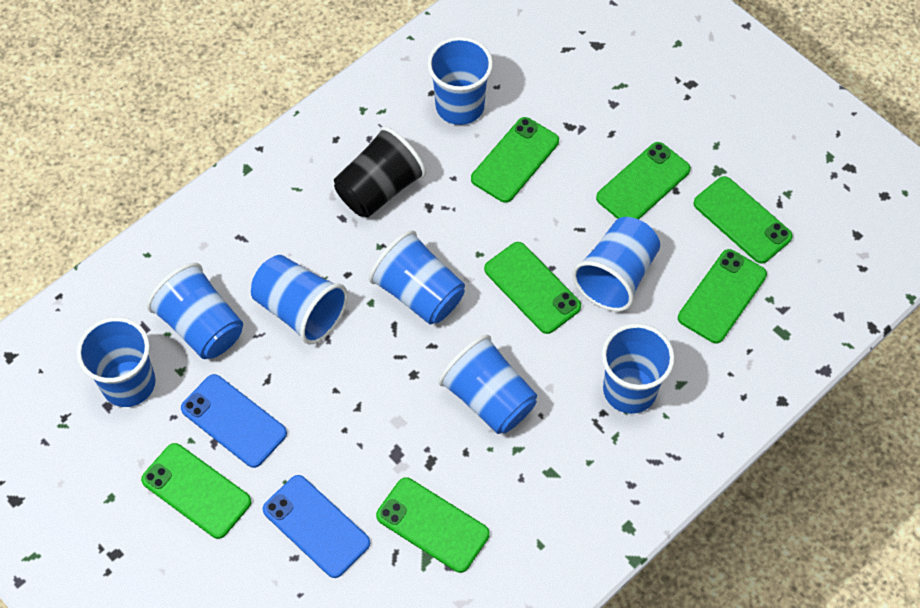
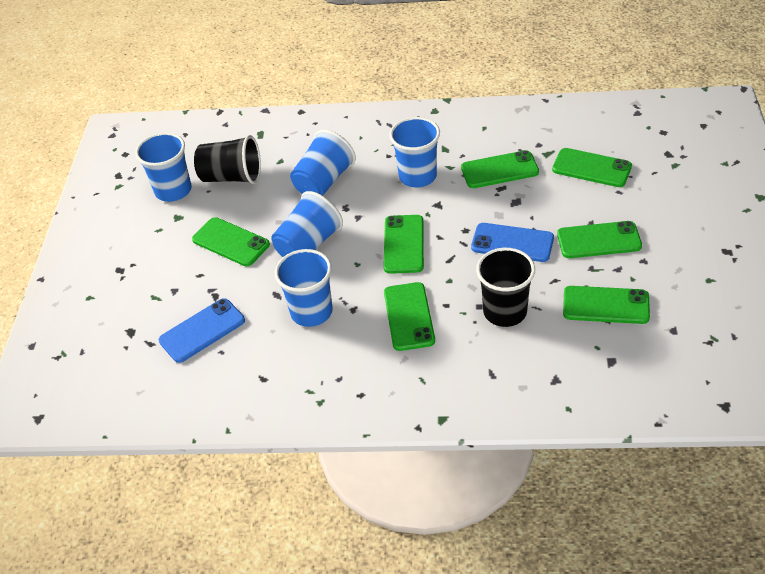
black cup: [334,126,426,218] = 1 -> [194,135,261,184] [476,248,535,327] = 2
blue cup: [76,317,156,407] [147,263,243,359] [251,255,348,345] [369,230,465,325] [427,37,493,125] [438,335,537,434] [572,217,660,311] [601,323,675,414] = 8 -> [135,132,192,202] [271,191,343,257] [275,249,333,327] [290,130,356,196] [389,117,440,187] = 5

